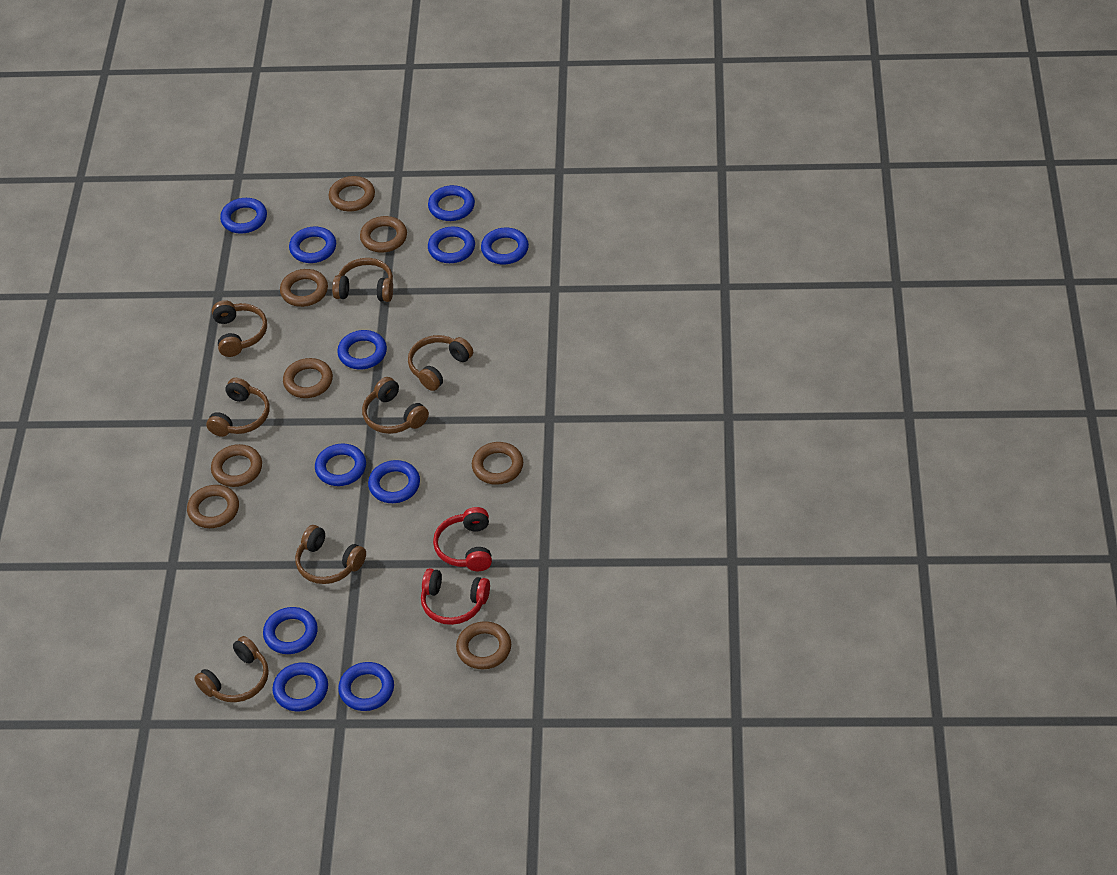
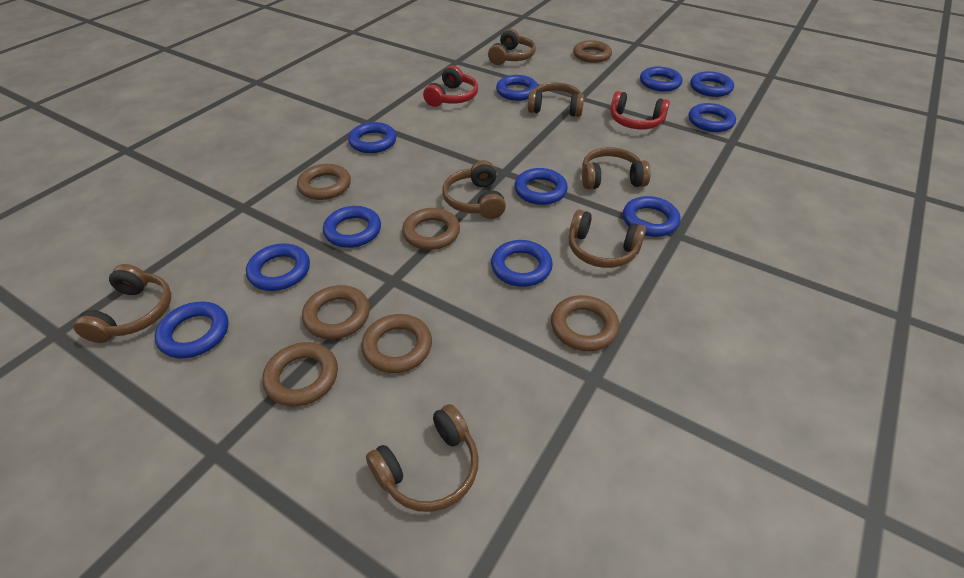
brown ring: [187,485,239,528] [211,444,262,487] [280,269,328,307] [283,358,333,398] [329,176,375,211] [360,216,407,253] [456,621,511,669] [472,442,523,485] = 8 -> [262,342,338,407] [297,164,351,200] [302,285,370,339] [361,314,432,373] [402,208,460,250] [551,295,620,351] [573,40,612,63] = 7

